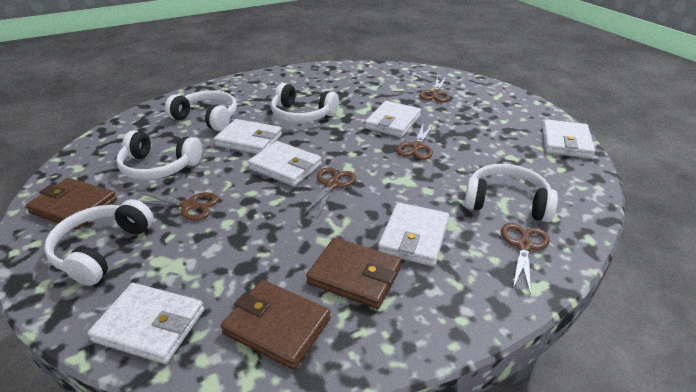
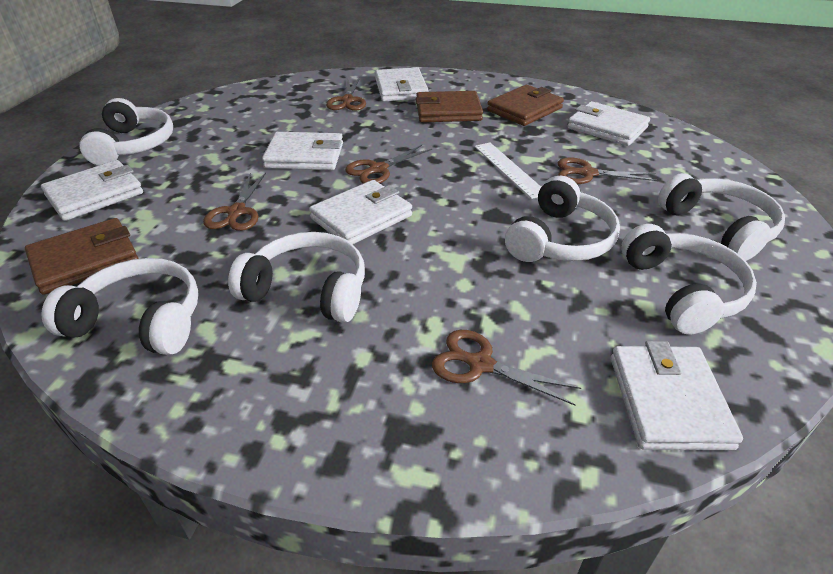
white headphones: [44,199,153,286] [116,130,202,180] [165,90,237,131] [271,83,339,122] [464,164,558,222] = 5 -> [41,258,199,355] [79,98,173,166] [228,232,365,323] [505,176,620,262] [621,224,757,335] [658,173,785,261] = 6
white ruler: none = 0 -> [474,142,541,199] = 1

